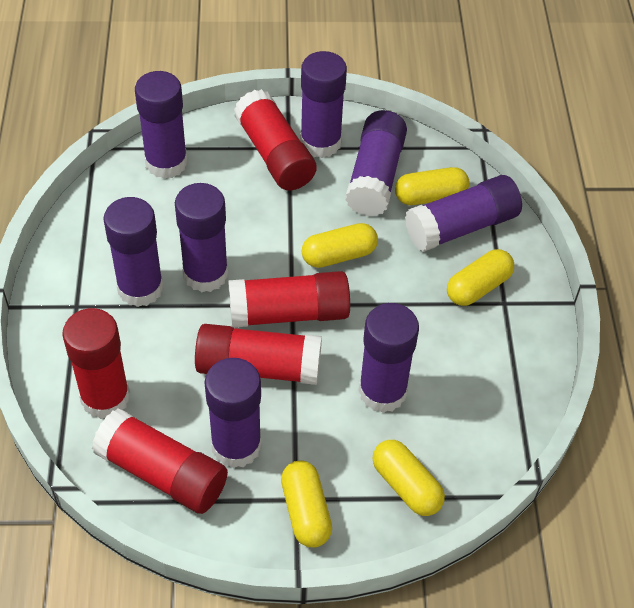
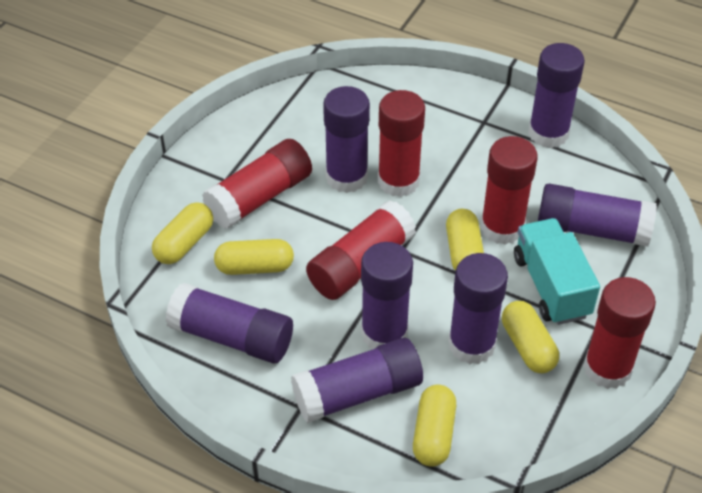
purple glue stick: [103,197,163,307] [135,71,188,179] [175,183,228,292] [205,358,262,468] [300,51,347,158] [345,110,407,216] [358,303,419,413] [405,175,522,252] = 8 -> [166,283,293,364] [291,338,423,423] [323,86,370,193] [361,242,413,349] [448,253,508,364] [528,43,585,148] [538,184,657,247] = 7
turquoise truck: none = 0 -> [514,218,600,325] = 1

